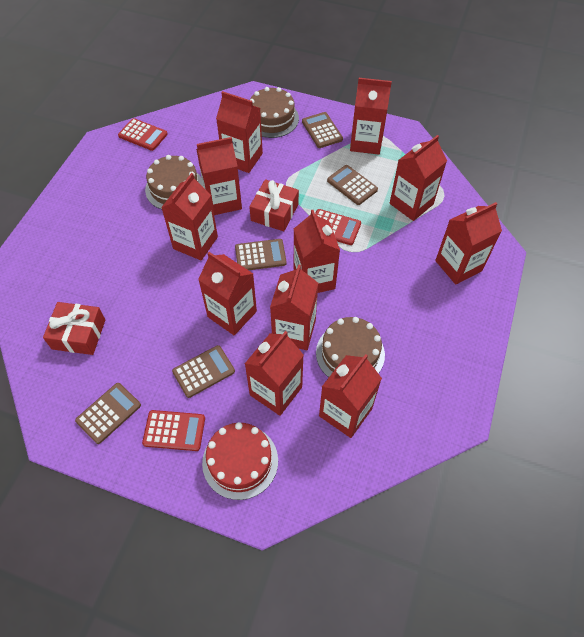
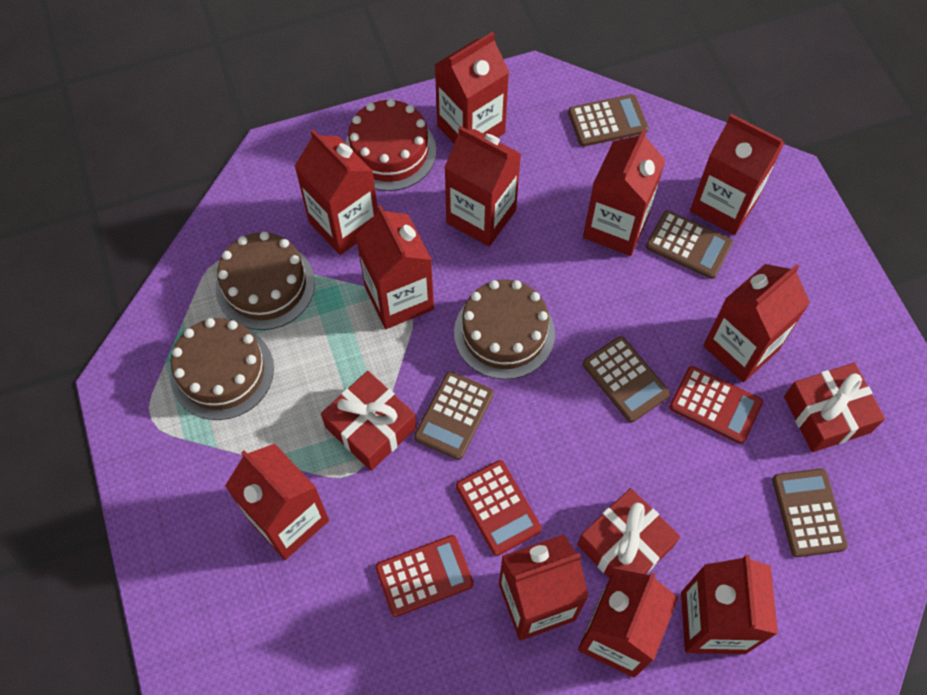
red gift: [43,302,106,355] [249,179,299,231] = 2 -> [321,371,417,471] [577,488,680,578] [784,363,885,452] = 3

